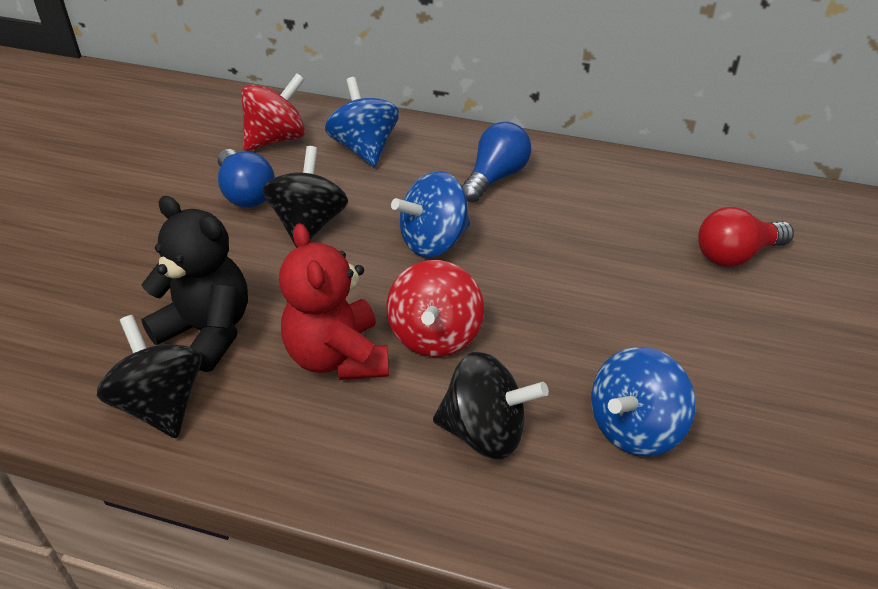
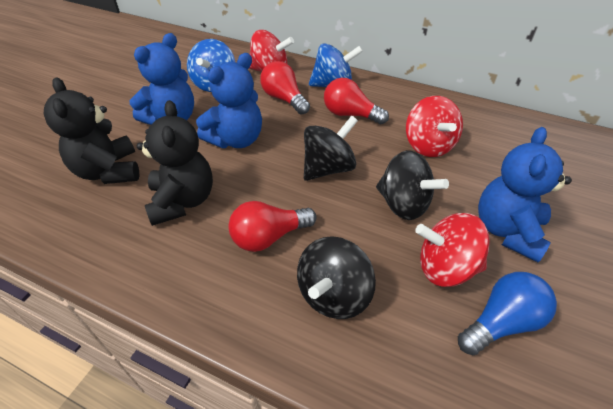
black teddy bear: [141,196,248,372] = 1 -> [43,78,139,184] [137,100,213,226] = 2
blue light bulb: [218,149,275,207] [462,122,531,202] = 2 -> [458,272,557,355] = 1
blue spinning top: [325,77,399,167] [391,171,470,257] [591,347,695,457] = 3 -> [187,39,235,92] [309,43,363,87] = 2
blue teddy bear: none = 0 -> [129,33,194,125] [196,53,262,148] [478,127,572,263] = 3
red light bulb: [698,207,794,267] = 1 -> [228,201,317,252] [260,61,310,114] [324,78,389,124] = 3
red spinning top: [241,73,305,151] [386,260,484,357] = 2 -> [249,30,294,72] [406,96,463,157] [415,213,490,287] = 3
red teddy bear: [279,223,389,380] = 1 -> none = 0

